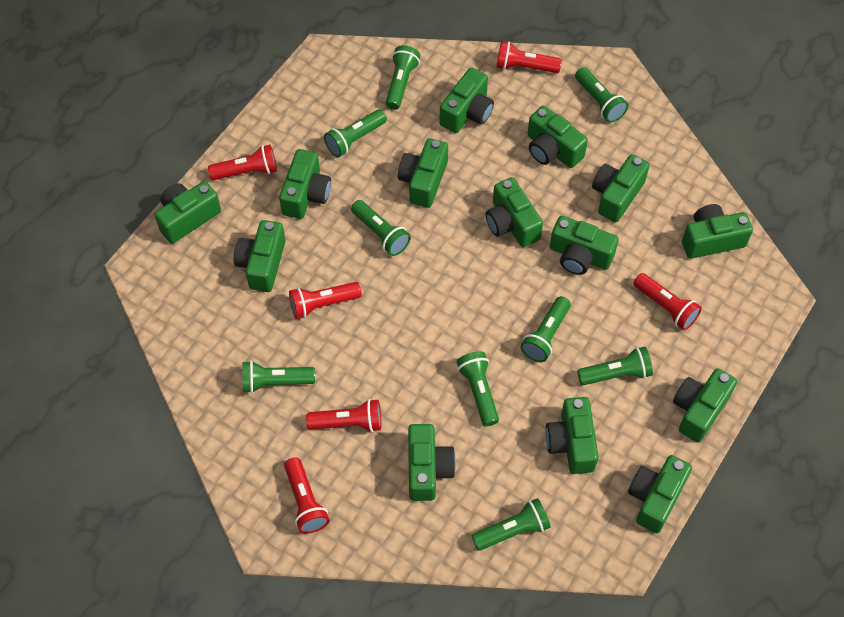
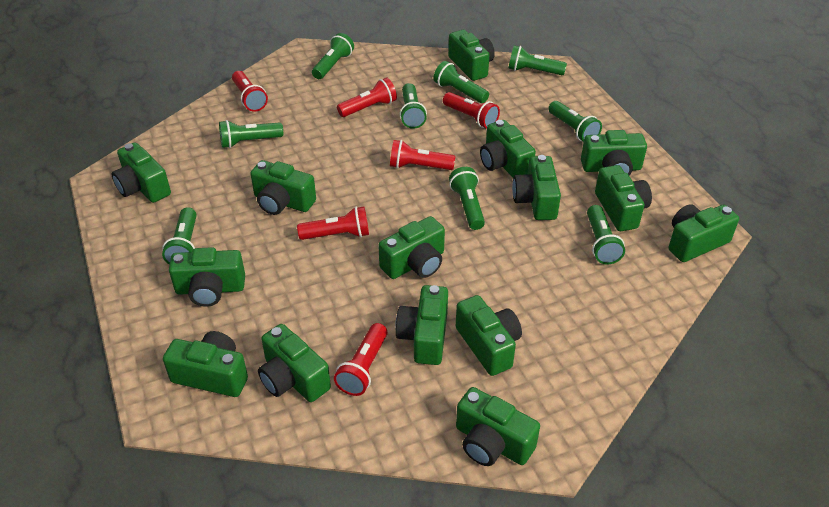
green camera: [154,181,221,243] [233,220,286,292] [279,149,331,219] [398,138,448,208] [408,424,456,501] [439,67,494,133] [486,177,543,247] [528,106,588,168] [545,397,599,474] [550,216,619,275] [592,154,650,222] [628,455,692,533] [673,368,737,443] [682,204,753,259] = 14 -> [112,142,171,203] [163,331,248,397] [169,247,245,307] [250,160,316,215] [258,324,331,402] [378,216,445,279] [395,285,448,365] [448,30,495,81] [456,295,522,376] [456,387,540,466] [480,120,536,177] [512,155,561,220] [581,130,647,176] [595,165,652,231] [668,204,739,262] = 15

